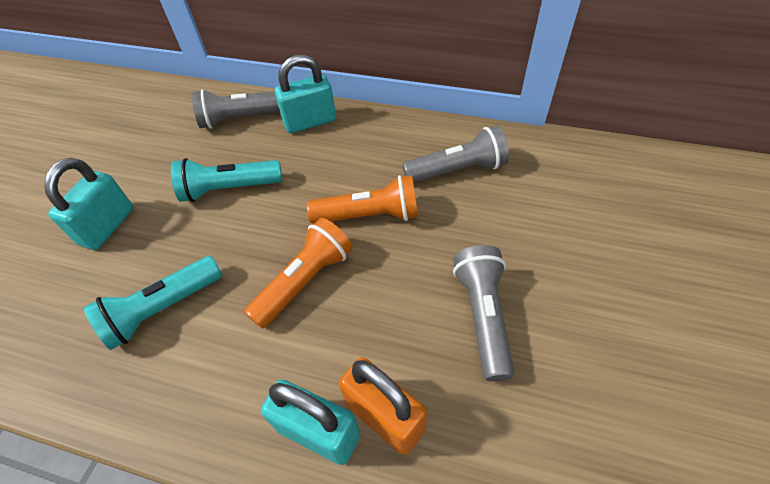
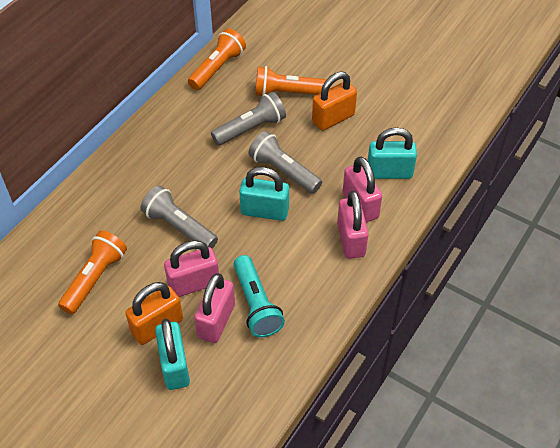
orange flashlight: [244,218,353,329] [307,175,418,224] = 2 -> [58,230,127,314] [188,29,246,90] [255,66,327,96] = 3
orange padlock: [339,357,427,455] = 1 -> [125,282,183,345] [312,72,357,131] = 2
pink padlock: none = 0 -> [164,240,219,297] [194,273,235,343] [337,191,369,259] [343,156,382,222] = 4
turquoise flashlight: [83,256,222,350] [171,158,282,202] = 2 -> [234,255,285,338] = 1

